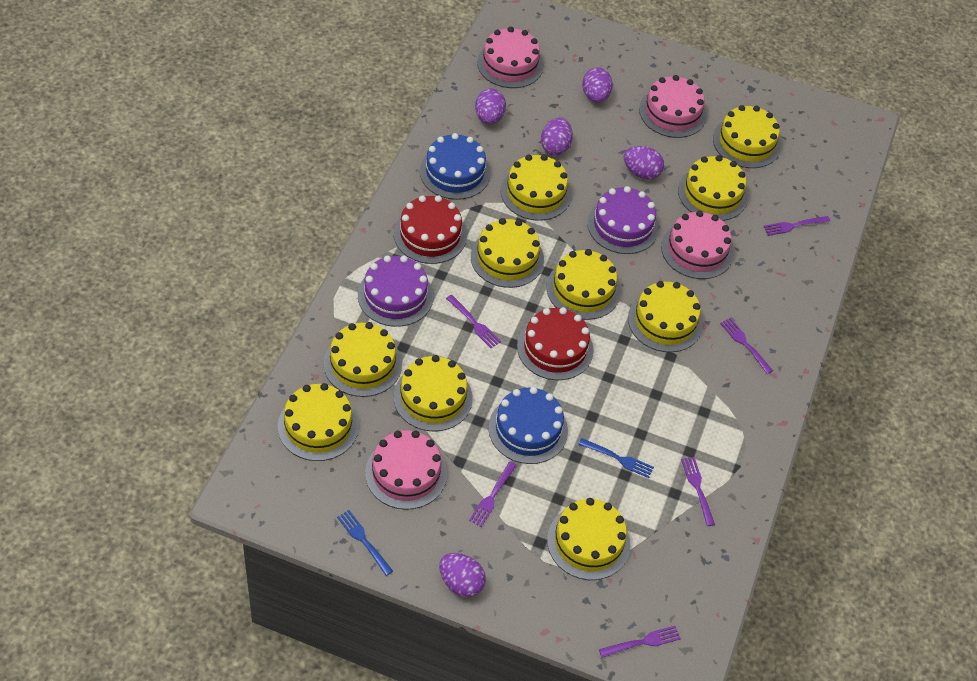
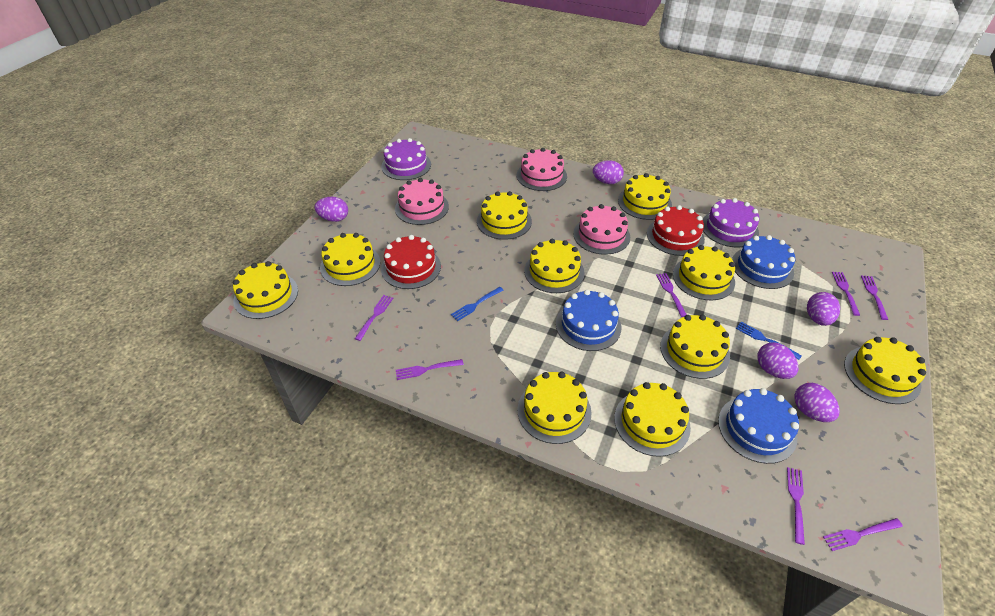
blue cake: [420,133,490,200] [488,387,568,464] = 2 -> [556,290,622,351] [718,388,799,464] [732,235,795,289] = 3
pink cake: [365,430,447,510] [477,27,544,88] [639,75,707,138] [661,210,733,279] = 4 -> [395,178,449,225] [517,148,567,191] [573,204,630,255] = 3
purple fork: [446,295,501,348] [469,461,517,527] [599,626,681,658] [681,457,715,526] [720,318,773,374] [763,216,830,236] = 6 -> [355,295,393,341] [396,359,464,380] [656,273,687,317] [787,467,805,545] [823,518,903,551] [832,272,860,316] [861,275,888,320] = 7

